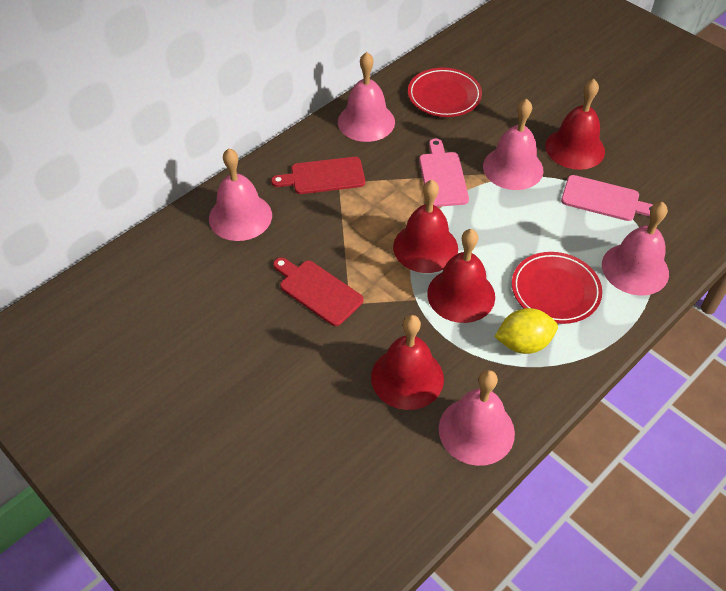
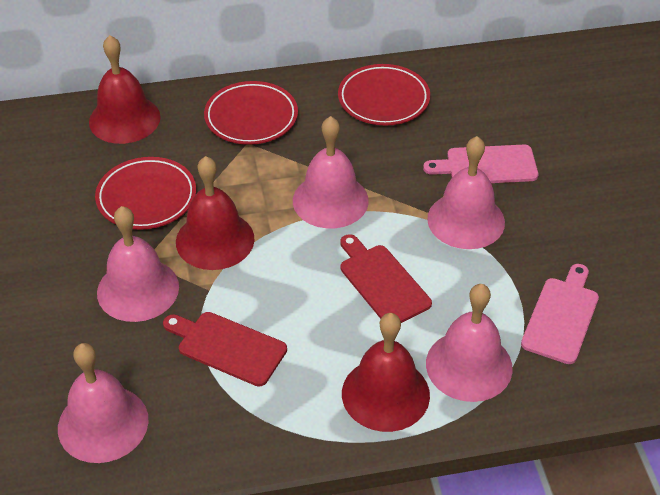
red bell: [371,315,444,410] [393,180,458,273] [427,229,495,323] [545,79,605,170] = 4 -> [89,35,161,144] [176,156,255,270] [342,313,430,432] = 3
red plate: [408,68,482,117] [512,252,602,324] = 2 -> [95,157,196,230] [204,81,298,145] [338,64,430,125] = 3
yellow lemon: [495,308,558,354] = 1 -> none = 0

